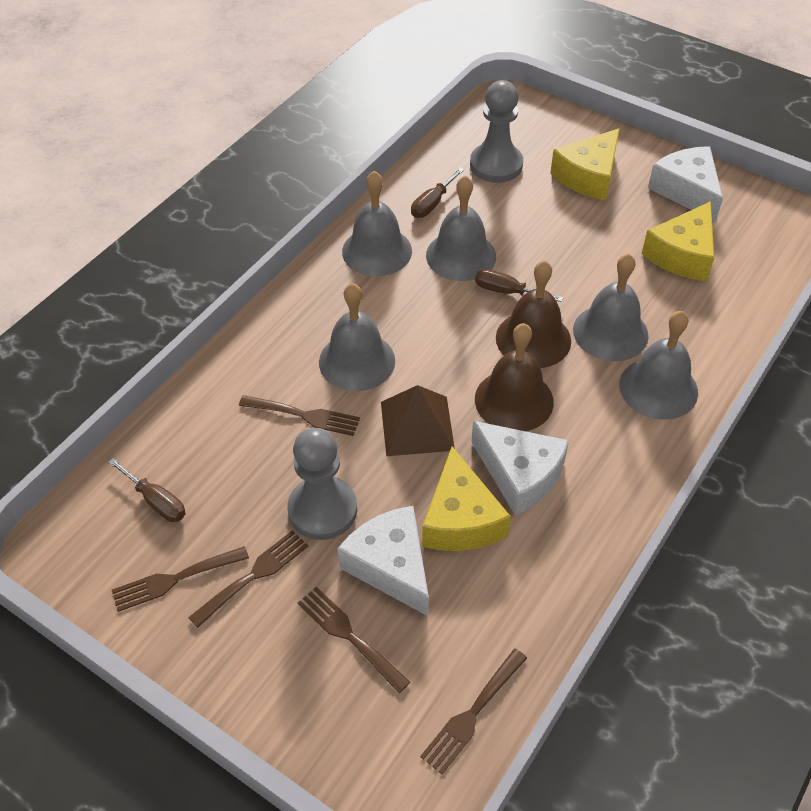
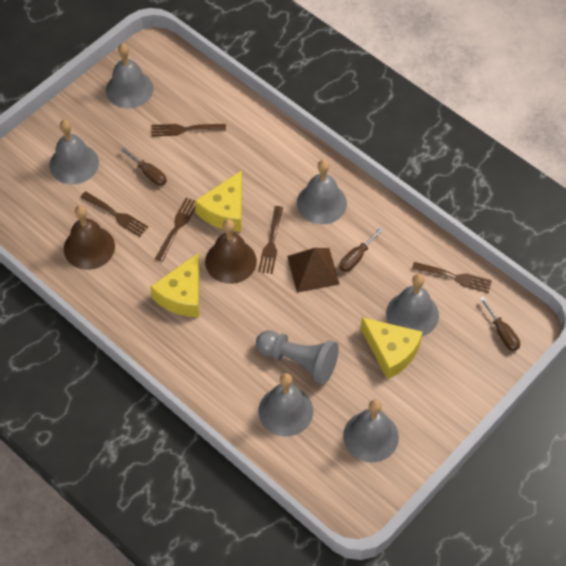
grey bell: [319,283,395,391] [342,171,412,276] [426,175,496,281] [573,253,649,361] [619,311,698,420] = 5 -> [50,120,99,184] [106,43,153,108] [258,373,313,436] [297,160,347,224] [343,399,399,462] [386,274,439,336] = 6
grey pawn: [288,428,357,540] [470,80,523,183] = 2 -> [256,330,339,385] = 1
white cheese: [338,506,429,616] [471,421,569,516] [648,146,723,222] = 3 -> none = 0

